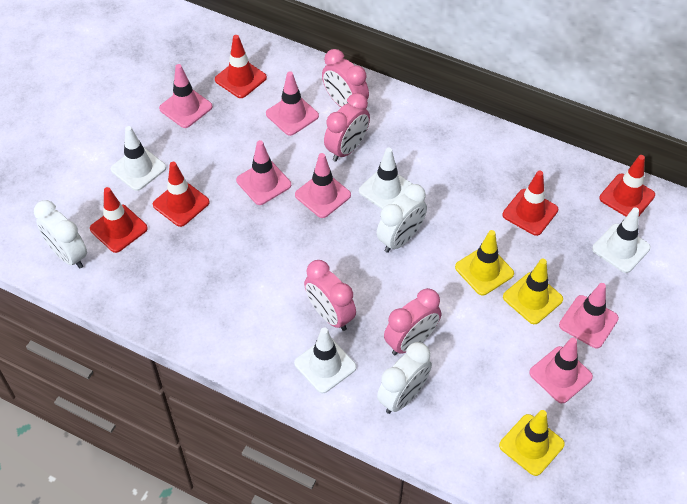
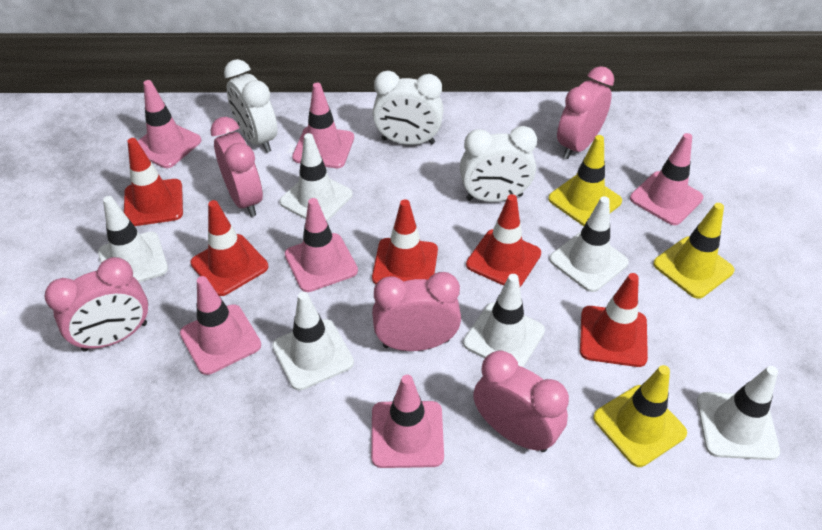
pink clock: [304,260,356,331] [322,49,369,107] [324,93,370,162] [384,288,441,355] = 4 -> [45,257,148,352] [210,117,263,217] [372,272,461,351] [473,351,569,452] [557,66,614,159] = 5
white traffic cone: [111,126,166,191] [294,327,356,393] [359,148,412,209] [592,207,650,273] = 4 -> [98,196,168,283] [272,292,354,391] [280,133,353,221] [463,274,545,367] [549,196,629,292] [697,366,780,460] = 6

